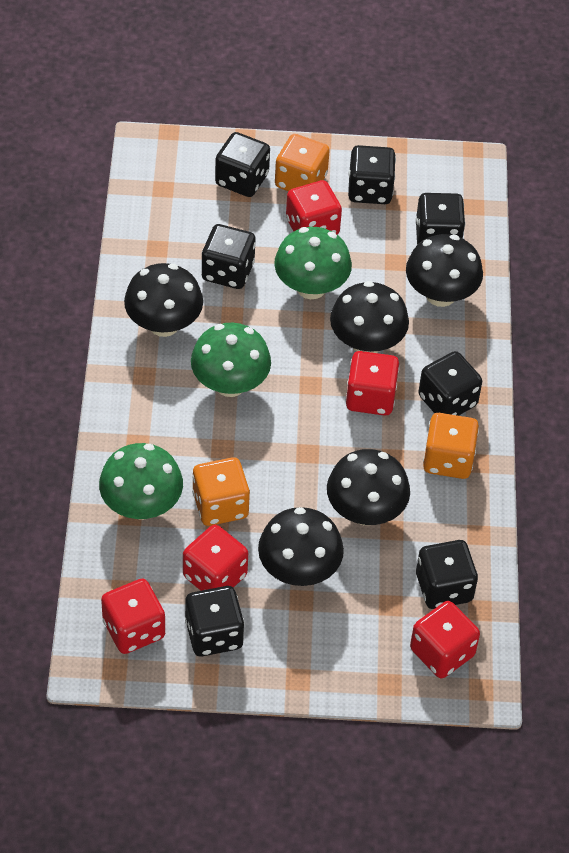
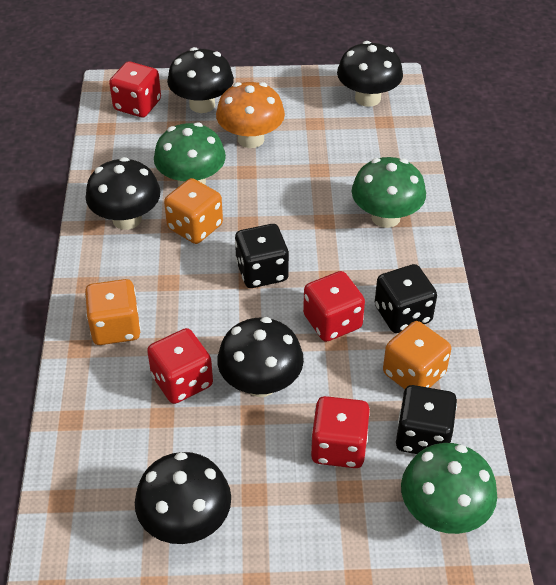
black dice: [185,586,244,657] [202,224,256,289] [215,132,270,197] [348,145,396,204] [415,193,465,245] [416,540,478,609] [418,351,482,416] = 7 -> [235,224,289,288] [375,264,437,333] [396,385,457,454] = 3
orange mushroom: none = 0 -> [216,82,285,148] = 1
red dice: [101,579,165,654] [183,525,248,591] [286,180,342,235] [346,351,400,416] [410,601,480,678] = 5 -> [109,61,161,117] [147,328,213,404] [303,271,365,342] [311,396,370,468] = 4

